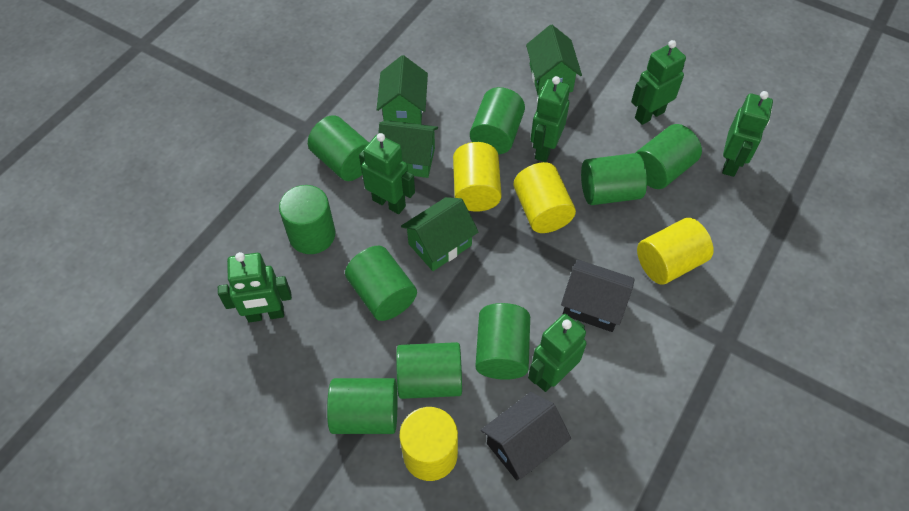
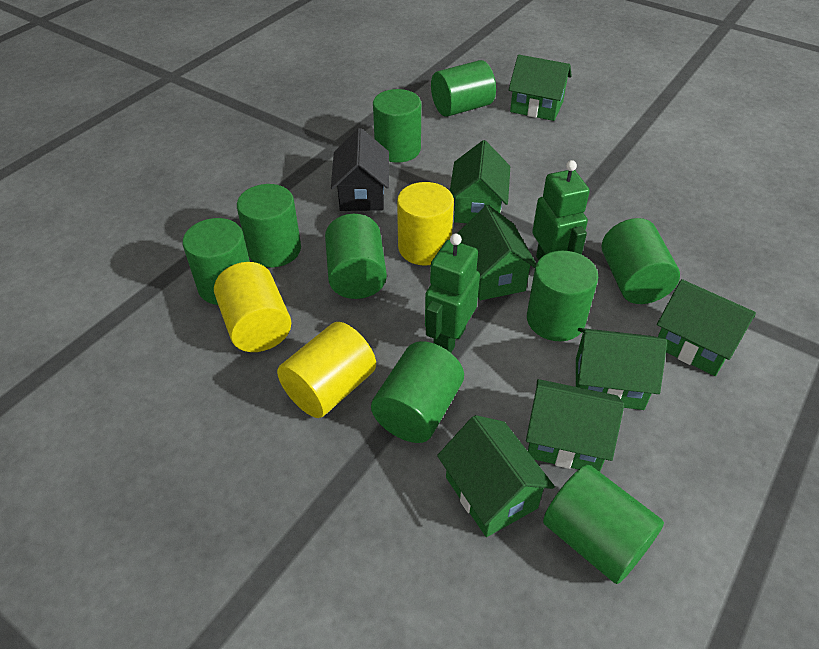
black house: [481,392,571,480] [561,260,635,332] = 2 -> [331,128,389,211] = 1
green house: [376,55,428,124] [378,120,438,178] [401,197,479,271] [526,25,582,96] = 4 -> [437,415,555,537] [450,140,510,223] [457,205,536,300] [509,55,572,121] [526,379,624,472] [576,328,667,410] [657,279,756,376] = 7
green robot: [218,252,292,323] [359,133,415,214] [528,314,587,392] [531,76,570,162] [631,40,686,125] [722,91,773,177] = 6 -> [425,234,480,353] [532,160,590,260] = 2
yellow cylinder: [399,407,458,481] [453,142,502,212] [513,162,576,233] [637,218,714,285] = 4 -> [214,262,291,352] [277,322,376,418] [397,182,454,266] = 3

